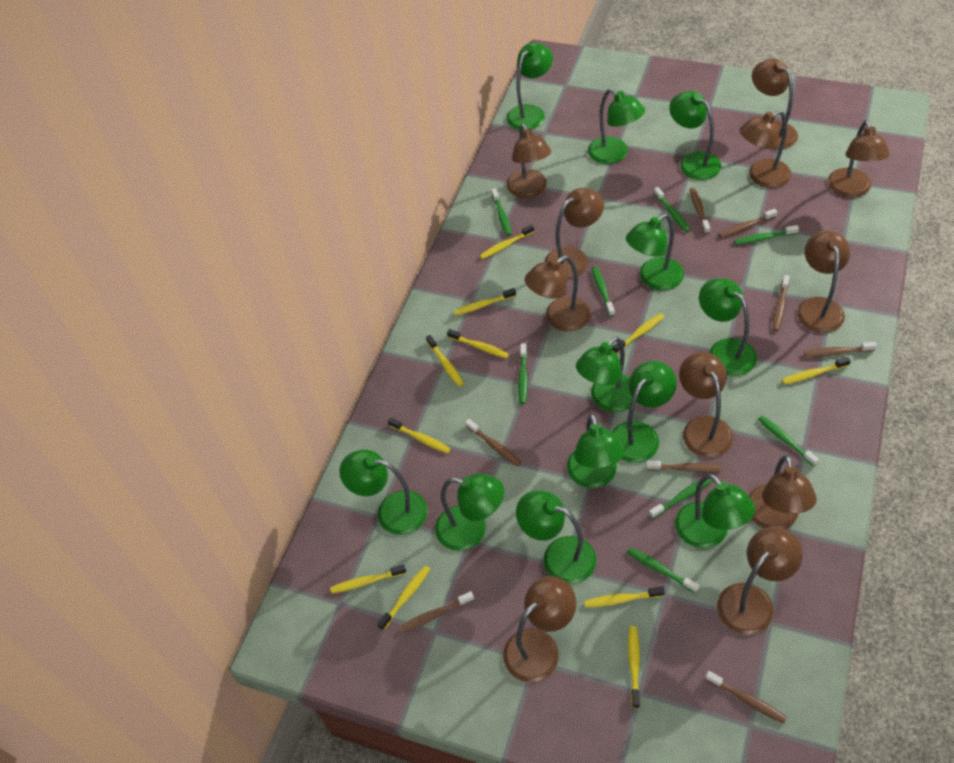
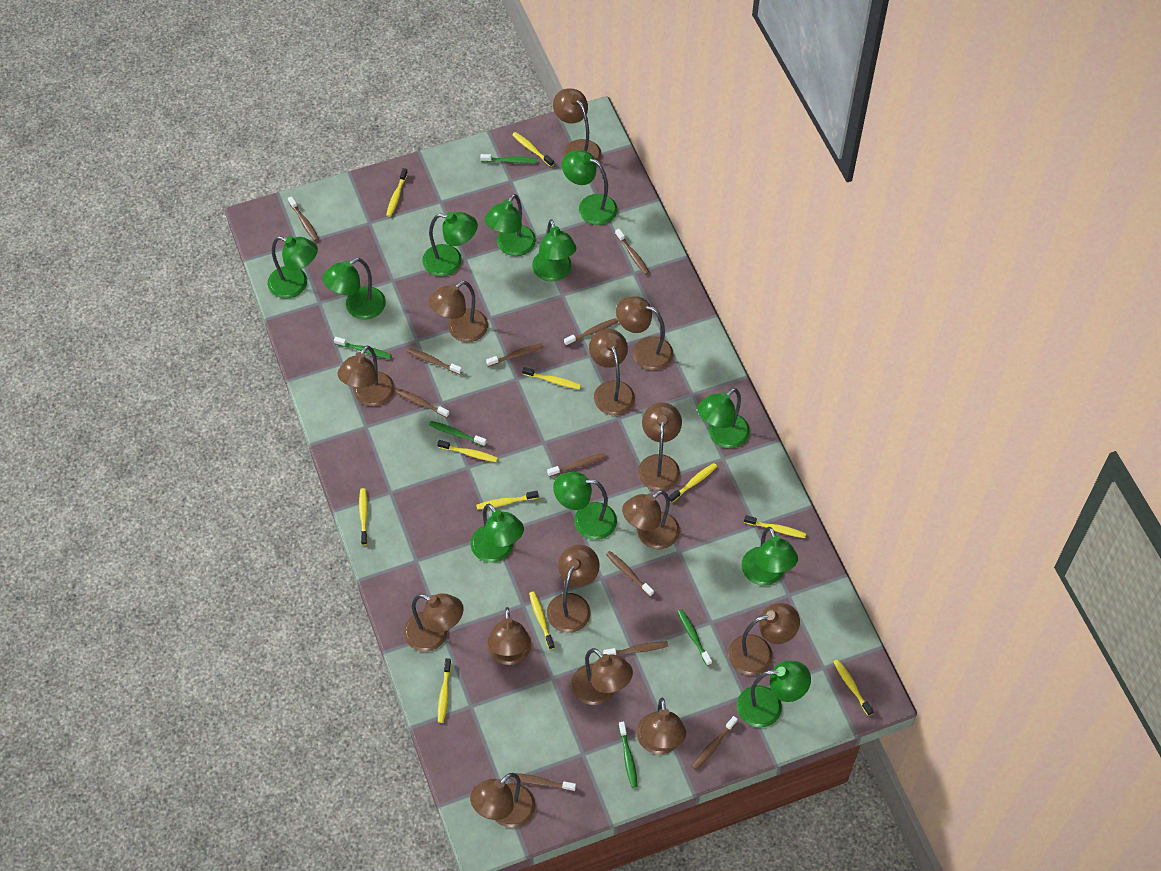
brown lamp: [503,576,576,682] [506,123,551,198] [525,256,591,331] [545,188,604,279] [679,352,733,458] [717,527,803,635] [740,110,791,188] [748,455,817,529] [752,59,798,149] [797,231,850,333] [828,120,890,198] = 11 -> [338,345,395,406] [404,593,464,651] [429,281,488,342] [470,773,536,828] [487,607,532,665] [547,545,600,633] [553,88,602,162] [571,648,633,705] [589,329,635,415] [616,296,673,371] [622,490,680,549] [637,698,686,754] [638,402,682,491] [728,603,800,675] = 14
brown toothbrush: [400,591,474,633] [465,419,521,466] [646,461,722,472] [690,188,710,234] [705,671,787,724] [719,209,777,238] [773,275,790,331] [804,342,877,357] = 8 -> [288,196,319,241] [395,388,450,418] [407,348,462,375] [486,343,544,367] [509,773,576,791] [547,453,607,477] [564,318,618,346] [603,641,668,655] [606,551,654,597] [615,229,649,275] [692,716,738,770] = 11
green lamp: [339,450,428,535] [435,474,504,551] [506,42,553,130] [516,490,596,584] [567,413,624,488] [576,337,632,412] [588,89,645,164] [612,361,677,463] [626,214,684,290] [669,91,721,180] [675,474,755,548] [699,278,757,376] = 12 -> [268,236,318,298] [323,258,386,319] [422,212,478,276] [470,504,524,563] [485,194,536,256] [532,219,577,282] [553,472,617,540] [562,150,617,225] [697,388,750,448] [737,661,811,728] [741,527,798,585] = 11
green toothbrush: [492,188,512,236] [518,343,528,404] [592,266,615,317] [627,547,699,593] [649,479,713,519] [654,187,691,232] [734,225,799,245] [758,416,819,467] = 8 -> [334,337,392,359] [429,421,486,446] [480,154,537,163] [619,721,637,788] [677,609,712,666] = 5

